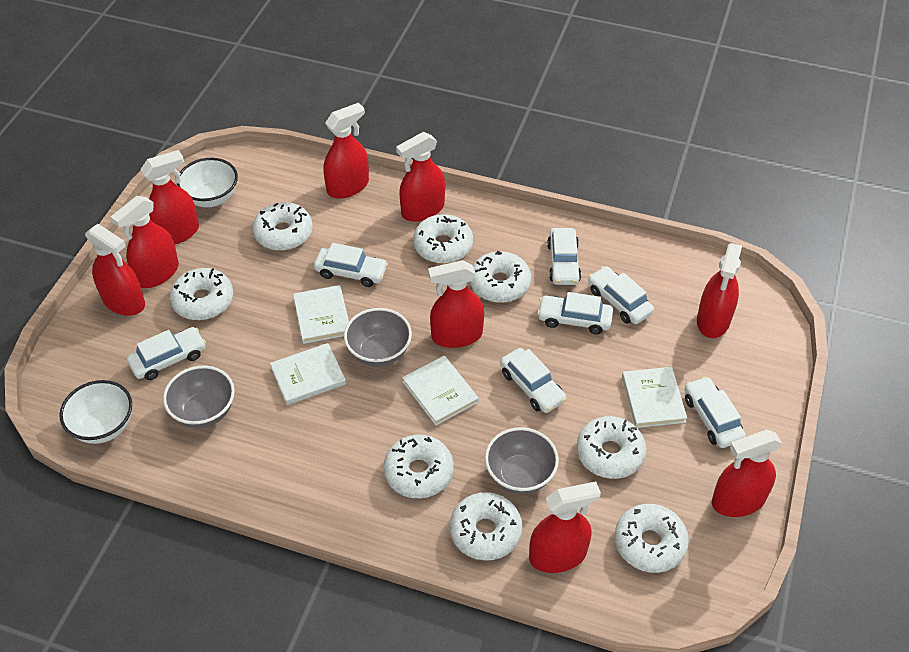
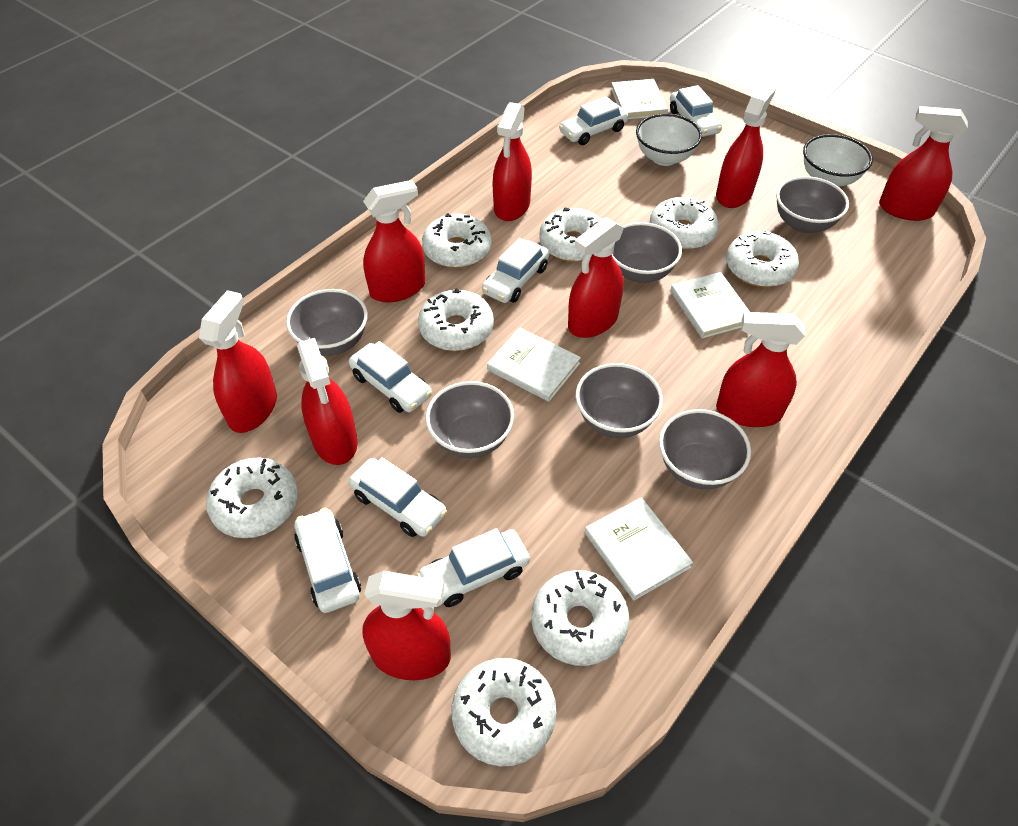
grey bowl: [163,366,235,428] [344,308,412,367] [485,427,559,494] = 3 -> [286,289,368,356] [426,381,514,458] [576,363,663,438] [612,222,682,283] [659,409,751,489] [776,176,849,233] = 6

